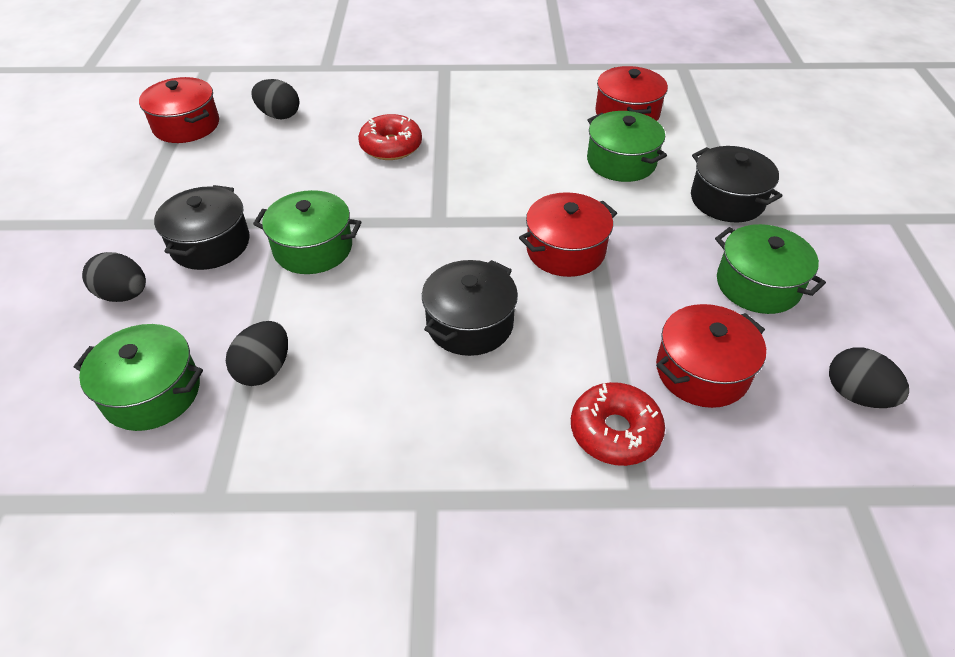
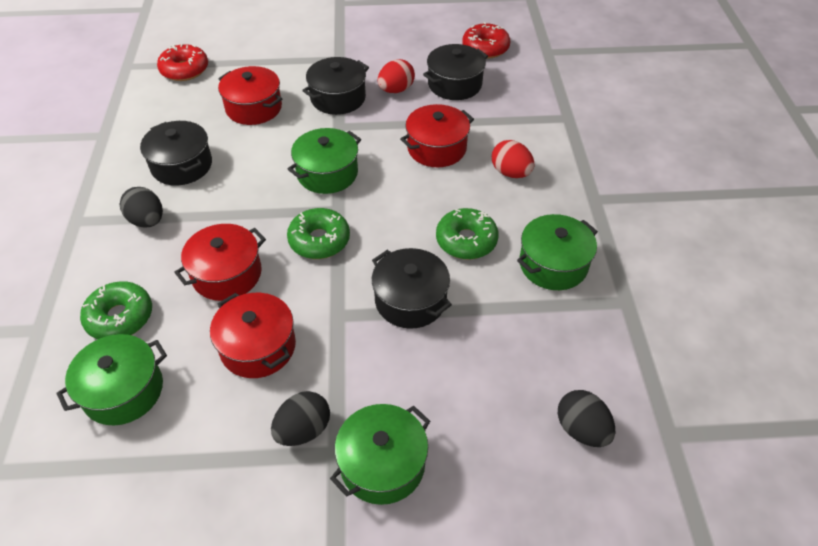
black egg: [82,252,146,302] [226,321,288,386] [251,79,299,119] [829,347,909,408] = 4 -> [120,187,163,228] [271,391,330,446] [558,390,615,447] = 3
black pot: [154,185,250,270] [422,260,518,356] [691,146,782,223] = 3 -> [140,121,212,186] [302,57,369,115] [372,248,452,329] [423,44,488,100] = 4
green donut: none = 0 -> [80,281,152,339] [287,208,350,259] [436,208,499,259] = 3
red egg: none = 0 -> [378,59,415,93] [492,140,535,178] = 2

